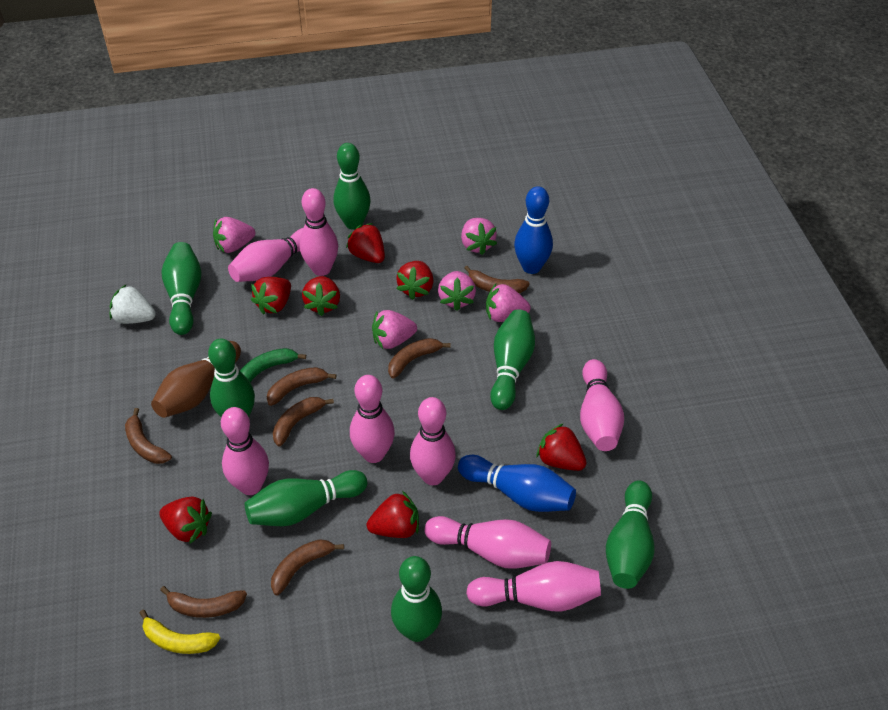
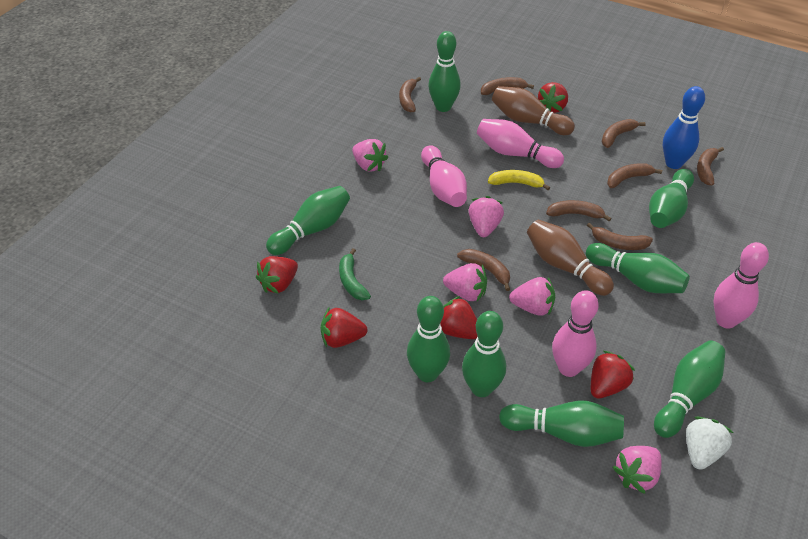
blue bowling pin: [458,455,576,512] [514,186,553,274] = 2 -> [663,86,705,169] = 1
brown banana: [125,408,172,464] [160,586,247,618] [267,367,336,406] [271,539,344,595] [273,397,334,447] [388,338,451,378] [464,266,530,293] = 7 -> [399,77,421,112] [457,249,510,291] [481,77,534,95] [546,200,612,221] [587,223,653,250] [602,119,646,148] [607,163,662,188] [697,147,724,186] = 8
brown bowling pin: [151,341,241,418] = 1 -> [492,86,575,135] [527,220,614,296] = 2
green bowling pin: [162,242,202,335] [208,338,255,417] [245,470,367,526] [333,143,371,230] [391,556,442,642] [490,309,535,410] [606,480,655,589] = 7 -> [266,186,350,255] [407,296,450,382] [428,31,461,112] [462,311,506,397] [499,401,624,447] [586,243,690,293] [649,169,694,228] [654,340,725,438] = 8
pink bowling pin: [221,407,269,495] [228,228,303,282] [300,188,338,276] [350,375,395,463] [410,397,456,485] [425,516,551,569] [466,561,601,611] [580,359,624,451] = 8 -> [421,145,467,207] [477,119,564,168] [552,290,599,377] [713,242,769,329] = 4
red strawberry: [159,497,212,544] [251,277,291,315] [302,276,340,316] [346,223,385,263] [366,491,419,538] [396,261,433,300] [537,423,587,471] = 7 -> [256,256,298,294] [320,307,367,348] [440,296,477,339] [538,82,568,113] [591,351,635,399] = 5

